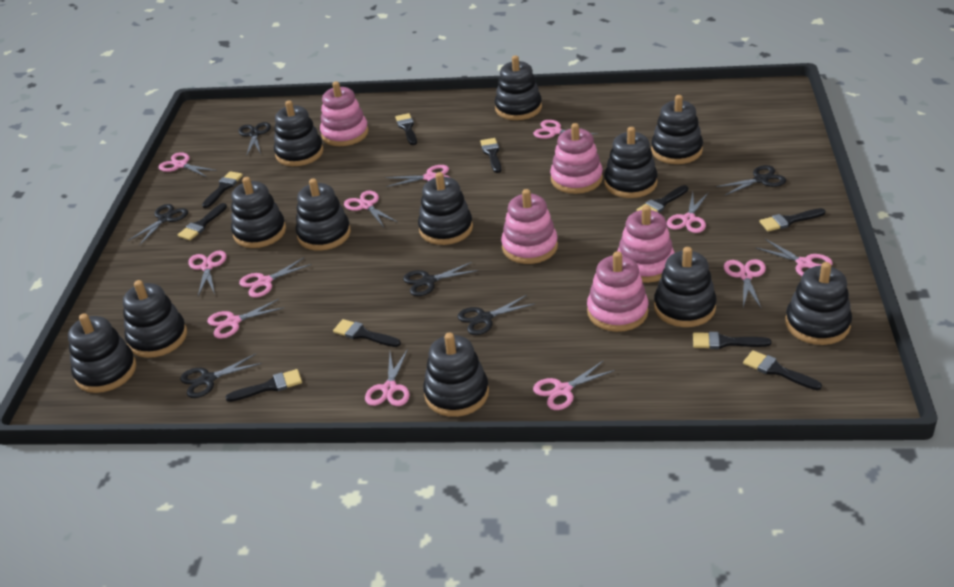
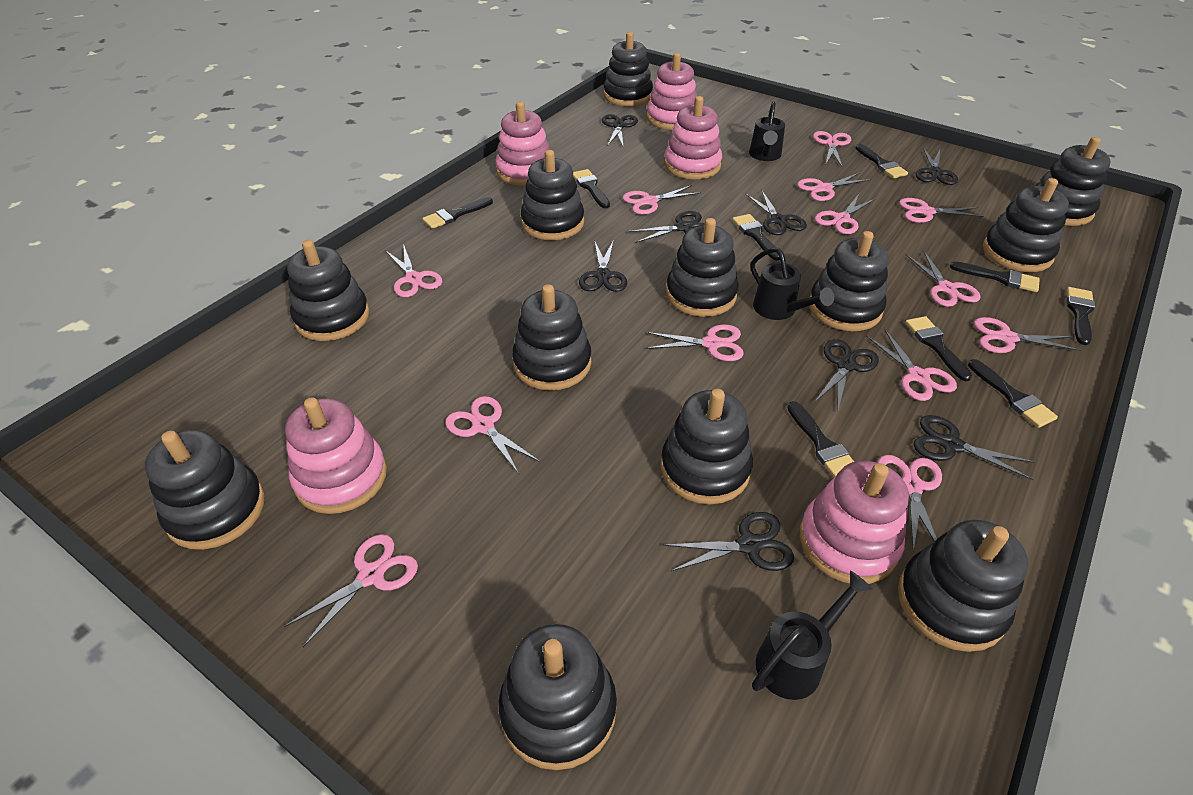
black brush: [178,203,227,240] [202,171,243,208] [225,369,302,402] [333,319,401,347] [395,113,417,145] [480,138,501,173] [637,185,688,213] [693,332,771,349] [743,350,822,390] [760,208,825,231] = 10 -> [422,197,493,229] [573,169,610,208] [732,214,780,260] [787,401,854,477] [855,144,908,179] [905,316,972,381] [950,261,1040,292] [968,359,1058,428] [1066,287,1095,345] = 9
black scissors: [128,204,188,246] [180,354,262,398] [238,122,271,156] [403,262,478,296] [458,295,534,335] [716,165,786,196] = 6 -> [579,240,627,292] [602,114,638,148] [629,211,705,243] [663,512,794,571] [746,190,807,235] [815,339,879,410] [914,415,1035,480] [916,148,958,185] = 8
black watering can: none = 0 -> [749,101,785,161] [750,247,834,320] [752,571,873,700] = 3
pink scissors: [159,152,217,177] [188,251,226,296] [207,299,284,339] [239,257,312,298] [344,191,397,227] [365,349,410,406] [386,165,449,187] [533,120,597,139] [533,360,615,410] [667,192,709,233] [724,259,766,309] [755,239,833,276] = 12 -> [284,534,418,647] [385,244,442,297] [445,396,540,474] [623,185,701,215] [646,324,744,361] [797,172,872,201] [813,131,851,166] [815,194,876,234] [866,330,957,401] [877,455,942,551] [899,198,985,223] [906,251,981,307] [974,317,1081,353] = 13

